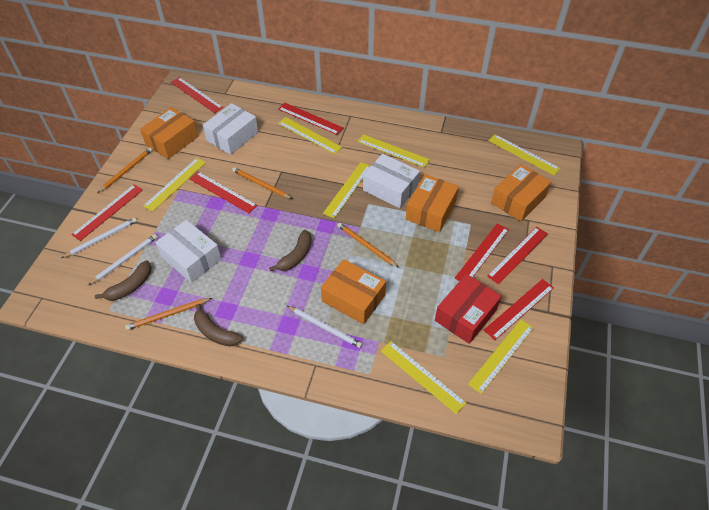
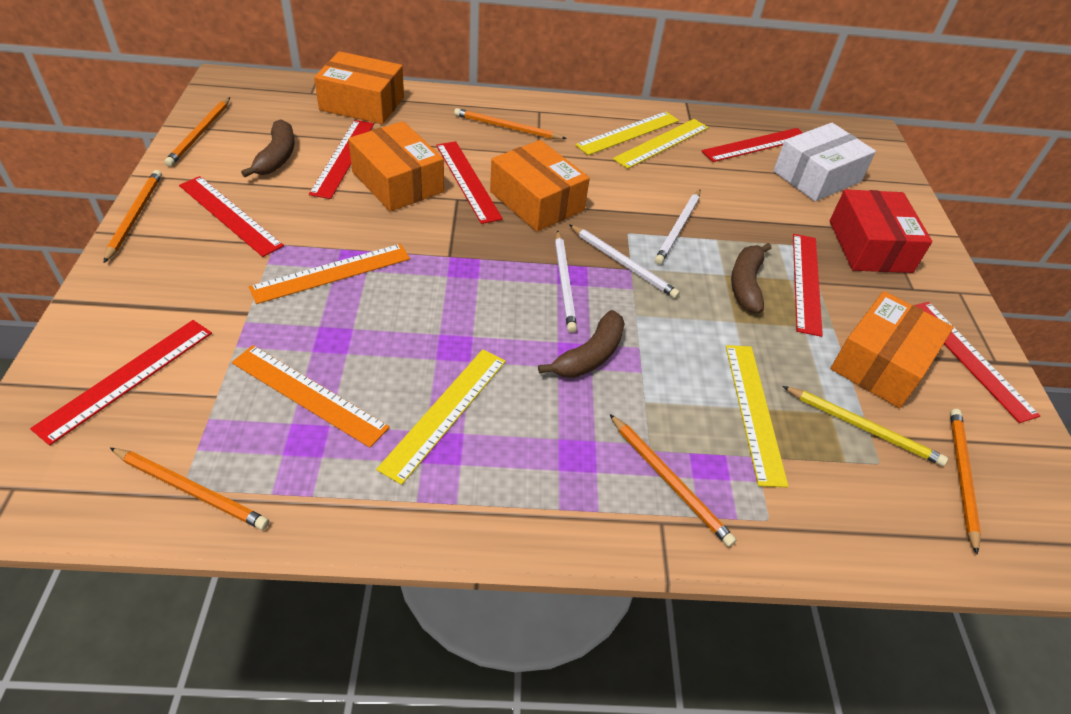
orange pencil: [97,147,153,193] [125,298,212,330] [232,167,292,199] [337,223,399,268] = 4 -> [104,170,162,263] [110,448,269,530] [164,97,230,166] [454,108,567,139] [610,414,736,547] [950,409,981,555] = 6
orange ruler: none = 0 -> [232,345,390,448] [249,244,410,304] = 2
white box: [155,220,221,283] [203,103,258,155] [363,154,420,208] = 3 -> [773,123,876,201] = 1
yellow pencil: none = 0 -> [783,386,948,466] = 1
yellow ruler: [143,158,206,212] [278,117,342,154] [323,162,371,218] [357,134,430,168] [381,341,466,414] [468,320,534,394] [489,134,561,175] = 7 -> [376,349,506,485] [575,112,679,155] [613,119,709,169] [726,345,789,487] = 4

